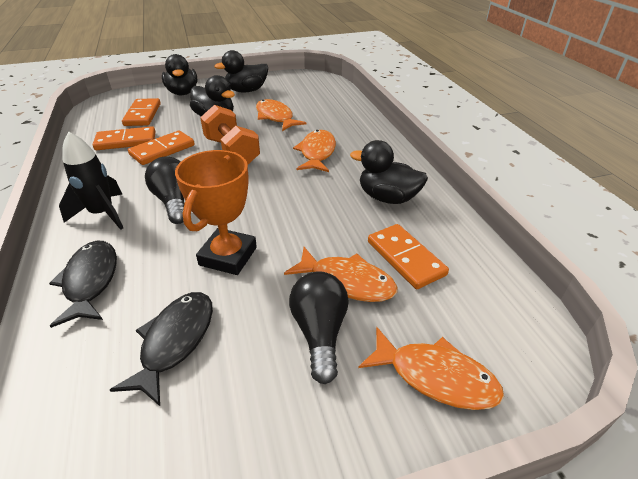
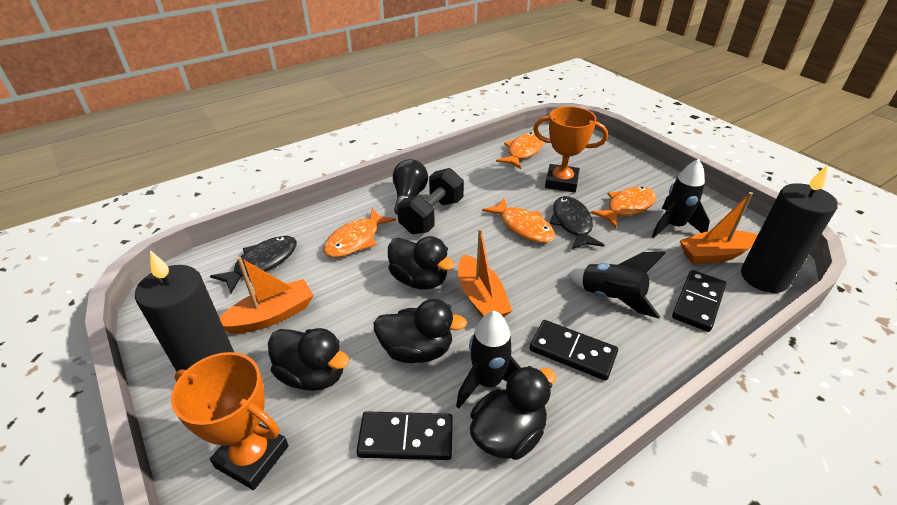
black candle: none = 0 -> [135,250,234,372] [741,165,838,293] = 2
black domino: none = 0 -> [357,411,453,460] [530,320,618,381] [672,270,726,332] = 3
black dumbbell: none = 0 -> [397,168,464,234] = 1
black light bulb: [145,156,184,224] [289,271,348,384] = 2 -> [393,159,428,215] = 1
black rocket: [59,131,123,230] = 1 -> [456,311,521,409] [567,251,665,318] [651,159,710,238] = 3
orange boat: none = 0 -> [219,257,314,334] [458,228,512,318] [680,192,758,264] = 3
orange domino: [93,126,156,150] [122,98,161,126] [128,131,195,165] [368,224,449,289] = 4 -> none = 0
orange dumbbell: [200,105,260,165] = 1 -> none = 0
orange trophy: [175,150,257,275] = 1 -> [171,352,289,490] [533,106,608,192] = 2

